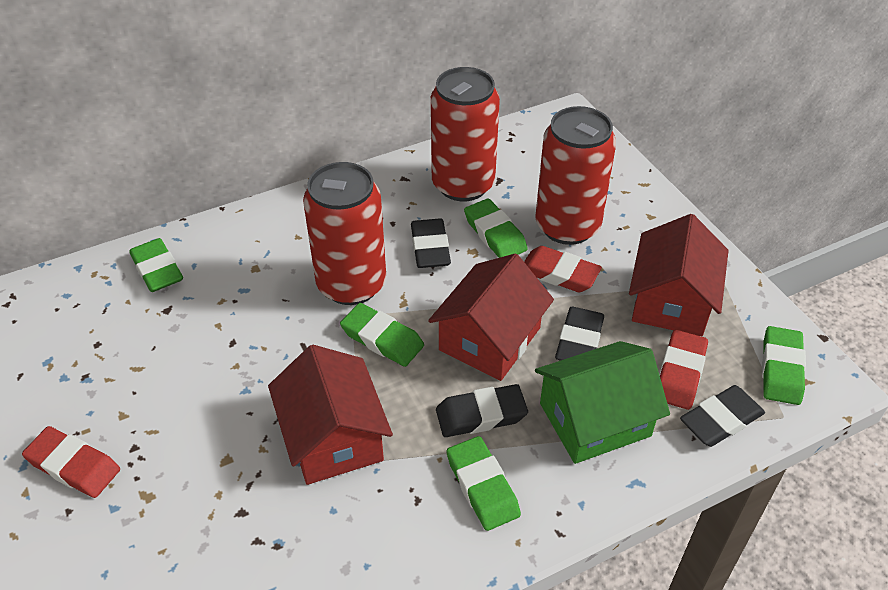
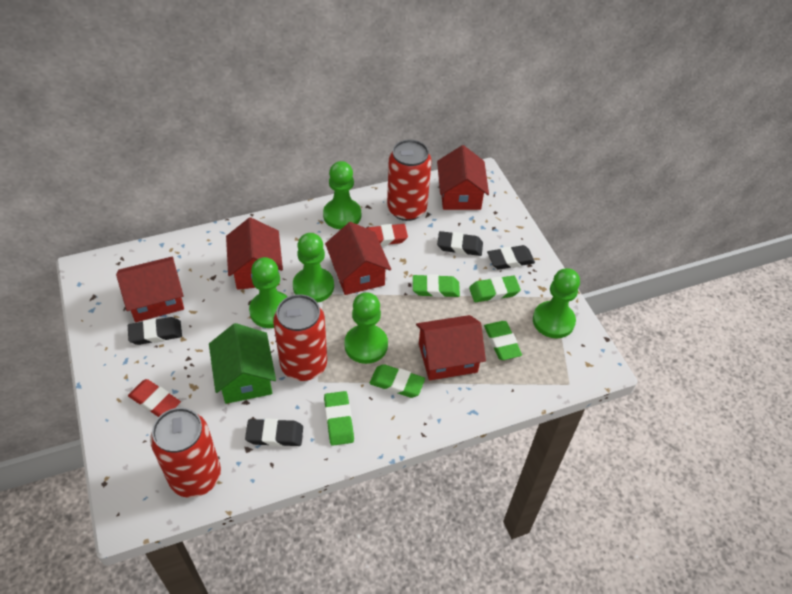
green pawn: none = 0 -> [249,257,287,328] [293,233,334,303] [323,161,361,230] [344,292,388,364] [533,268,580,338] = 5
red eraser: [22,426,120,498] [524,246,602,292] [659,330,708,410] = 3 -> [128,379,181,417] [367,224,408,246] = 2
red house: [268,345,393,485] [428,254,554,381] [629,214,729,336] = 3 -> [116,256,184,322] [226,217,283,290] [325,222,391,295] [416,315,486,380] [437,145,489,210] = 5

